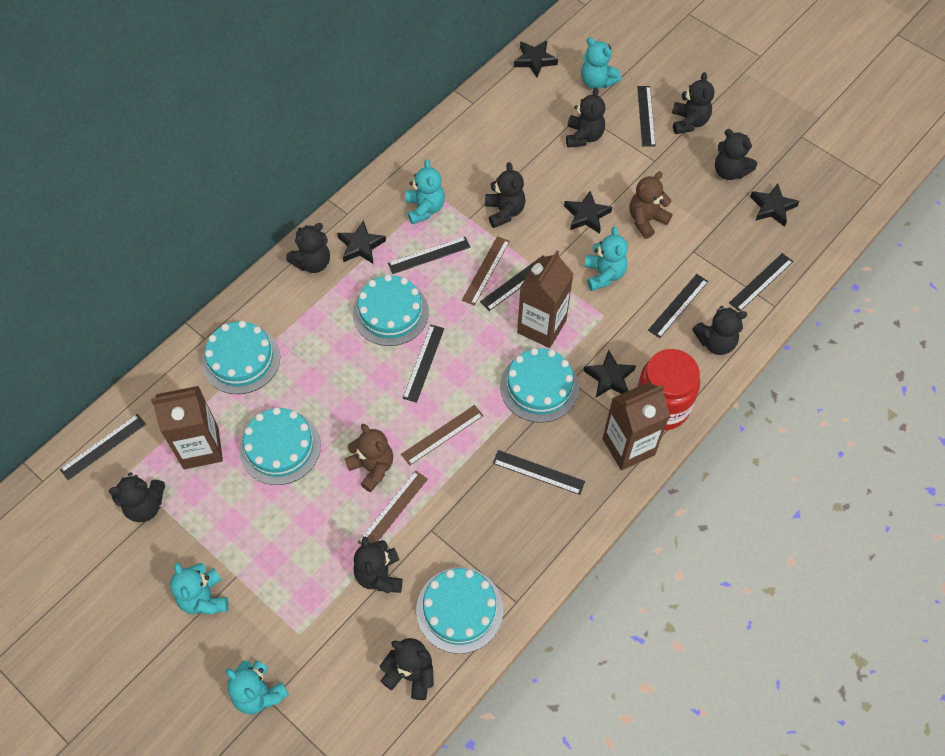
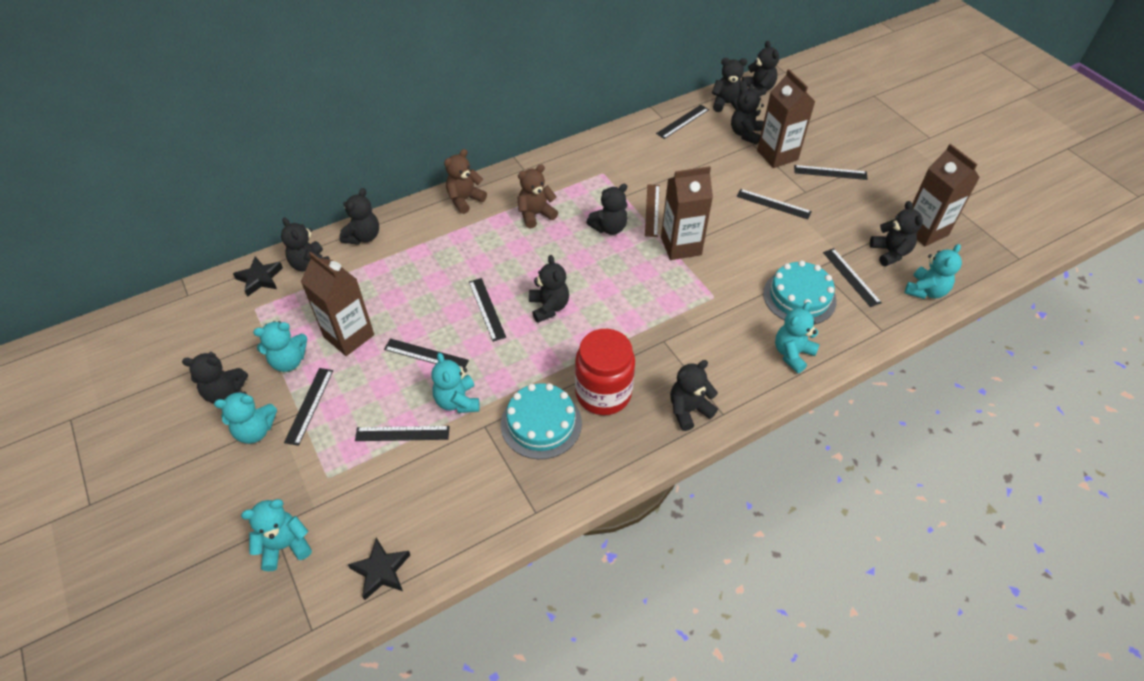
black star: [337,220,386,264] [514,40,558,77] [564,191,612,234] [584,350,636,397] [750,183,800,227] = 5 -> [233,257,283,297] [348,538,410,600] = 2
black teddy bear: [109,472,165,522] [286,223,330,273] [354,536,402,593] [380,638,434,700] [485,162,526,228] [566,87,605,148] [672,72,714,134] [692,306,747,355] [715,129,757,180] = 9 -> [182,352,248,404] [281,217,330,272] [339,188,379,245] [529,255,569,323] [586,184,628,235] [670,360,718,431] [712,58,748,112] [731,84,764,145] [741,41,779,97] [870,201,923,266] = 10
brown carton: [151,386,223,469] [517,250,573,348] [602,382,670,470] = 3 -> [301,252,374,356] [661,166,713,260] [757,69,815,168] [912,144,980,246] = 4
brown ruler: [358,470,428,545] [401,405,484,466] [462,236,510,306] = 3 -> [645,184,660,237] = 1
turquoise cake: [202,321,280,394] [239,407,321,485] [353,274,429,346] [416,568,503,654] [500,348,579,423] = 5 -> [501,383,582,459] [763,260,837,324] = 2
turquoise teddy bear: [170,562,228,615] [226,660,289,714] [405,159,445,224] [581,37,621,89] [584,227,628,291] = 5 -> [214,390,277,444] [241,499,312,571] [253,321,307,372] [431,353,480,413] [775,302,820,373] [905,244,962,299] = 6

